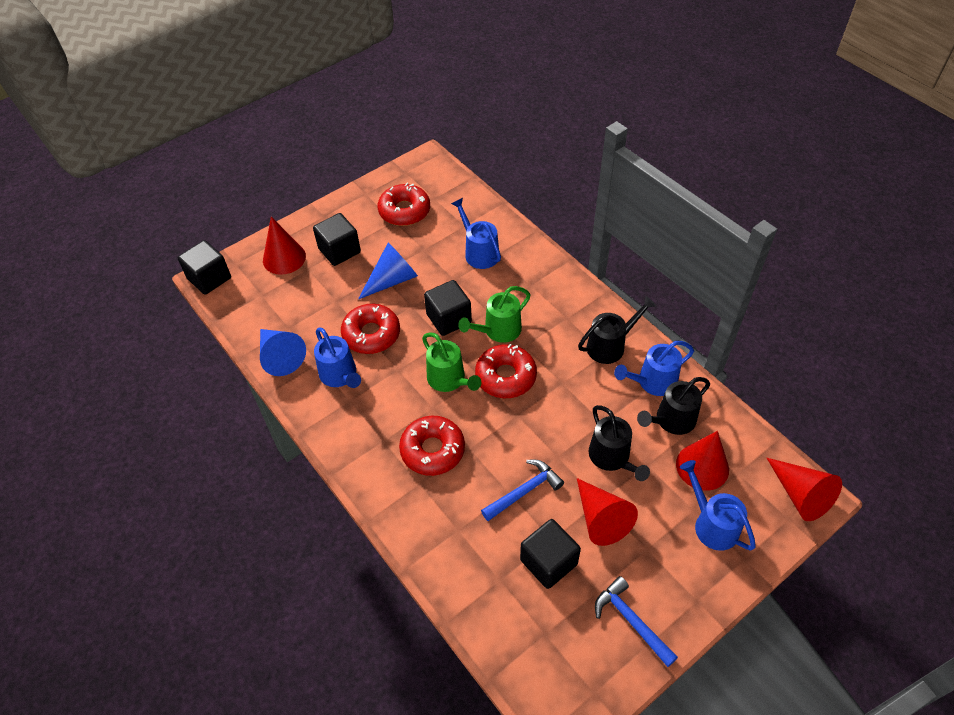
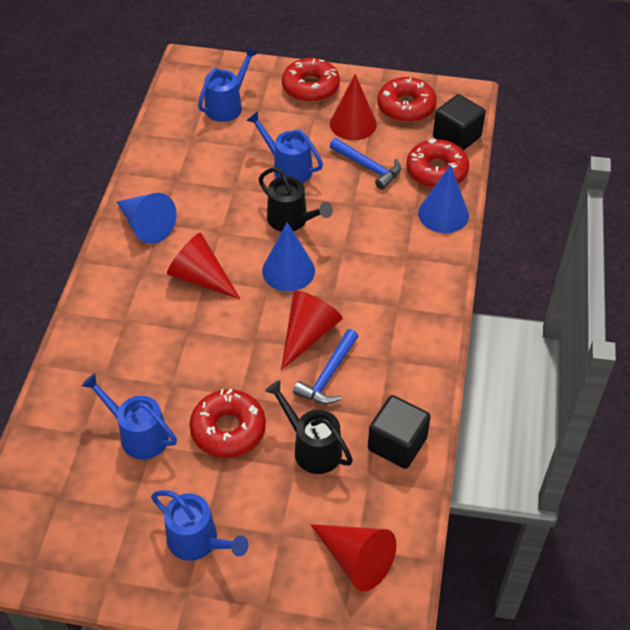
black cube: [178,240,231,295] [313,213,361,266] [424,280,472,336] [520,519,581,589] = 4 -> [368,395,431,469] [433,94,486,150] = 2
black watering can: [578,296,656,364] [589,405,650,481] [637,377,710,435] = 3 -> [259,167,333,232] [265,380,353,474] = 2
blue cone: [260,329,306,376] [358,243,418,300] = 2 -> [117,193,177,244] [262,222,315,291] [418,165,469,233] = 3
green watering can: [422,333,481,392] [458,286,530,343] = 2 -> none = 0

